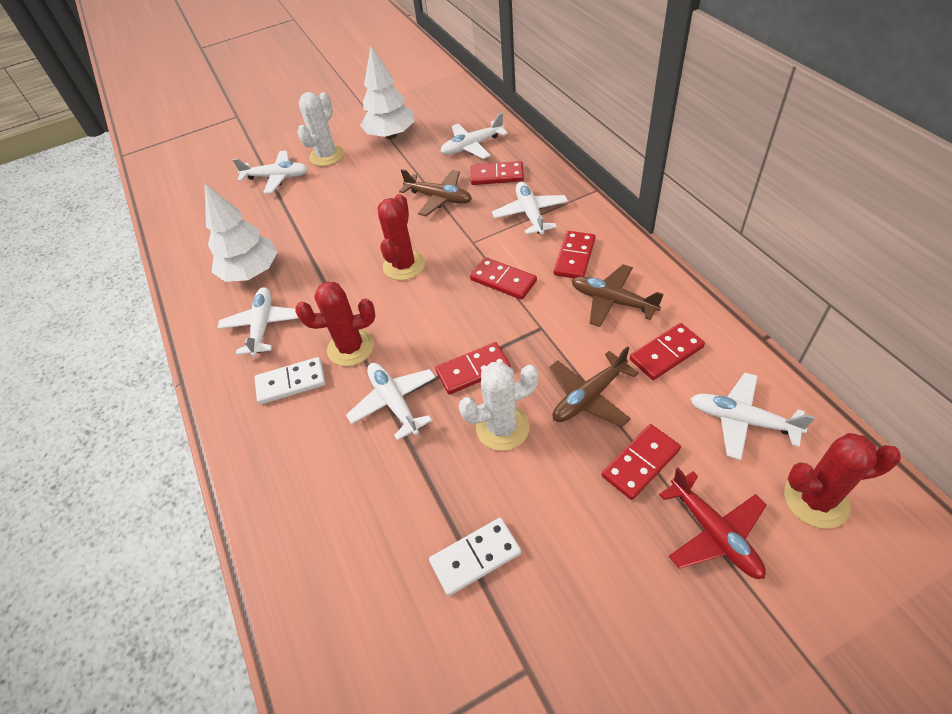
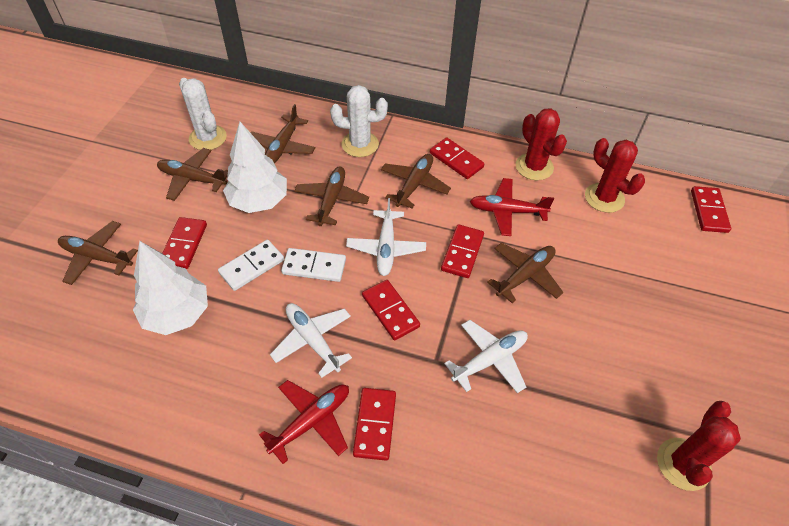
brown plane: [399,169,472,216] [549,346,639,427] [572,264,664,327] = 3 -> [58,221,138,285] [157,148,228,201] [250,104,315,163] [294,166,369,226] [381,154,451,209] [487,243,563,303] = 6
red plane: [659,468,767,579] = 1 -> [259,380,349,464] [470,178,554,236] = 2
white plane: [217,287,299,357] [233,151,308,194] [346,363,436,440] [441,113,508,159] [492,182,568,235] [691,373,815,460] = 6 -> [270,303,352,378] [346,198,426,276] [444,320,528,393] = 3

